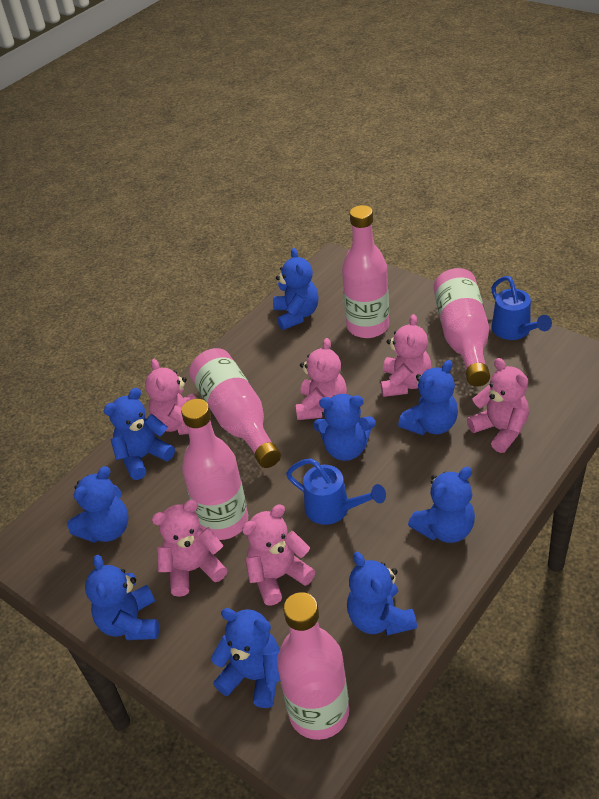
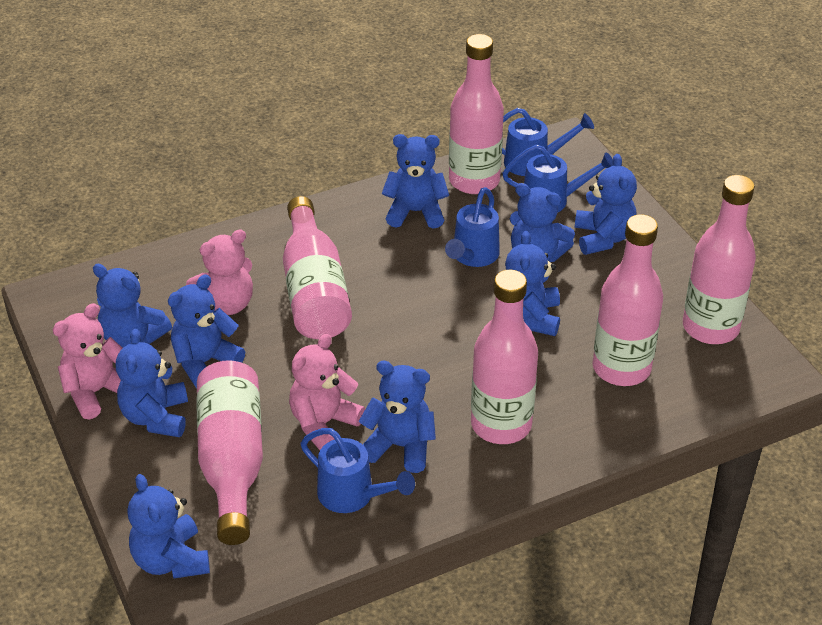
blue watering can: [286,458,386,525] [491,276,552,340] = 2 -> [300,428,415,513] [445,187,500,267] [502,108,594,176] [502,145,613,212] = 4
pink bottle: [181,399,248,540] [189,348,281,468] [277,592,349,740] [342,205,389,338] [433,268,490,387] = 5 -> [196,360,263,545] [283,196,352,339] [449,34,504,194] [471,270,538,444] [593,214,663,386] [683,175,756,344] = 6
pink teddy bear: [145,359,196,435] [152,500,227,597] [242,504,315,606] [296,338,347,420] [381,314,432,397] [467,358,529,453] = 6 -> [53,303,122,420] [186,229,253,315] [289,334,365,450] = 3

